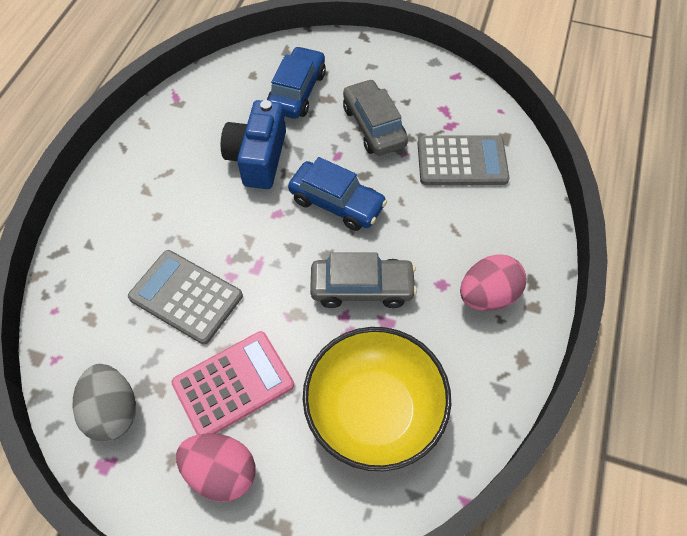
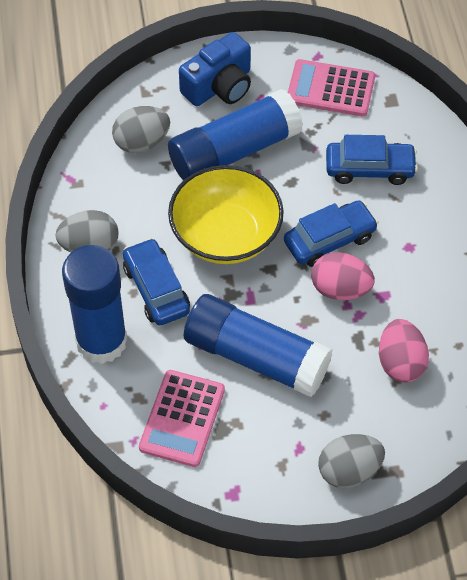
blue car: [267,46,326,119] [288,157,387,231] = 2 -> [123,238,190,326] [284,200,379,267] [326,135,418,185] = 3
blue glue stick: none = 0 -> [62,245,127,364] [168,89,303,181] [184,294,333,397] = 3
grey calculator: [128,250,243,345] [417,135,510,185] = 2 -> none = 0
grey car: [310,253,417,308] [343,79,408,156] = 2 -> none = 0
grey egg: [73,364,136,442] = 1 -> [56,210,119,253] [112,106,170,153] [318,434,385,488] = 3
pink calculator: [171,331,294,435] = 1 -> [139,370,225,467] [288,59,375,117] = 2

